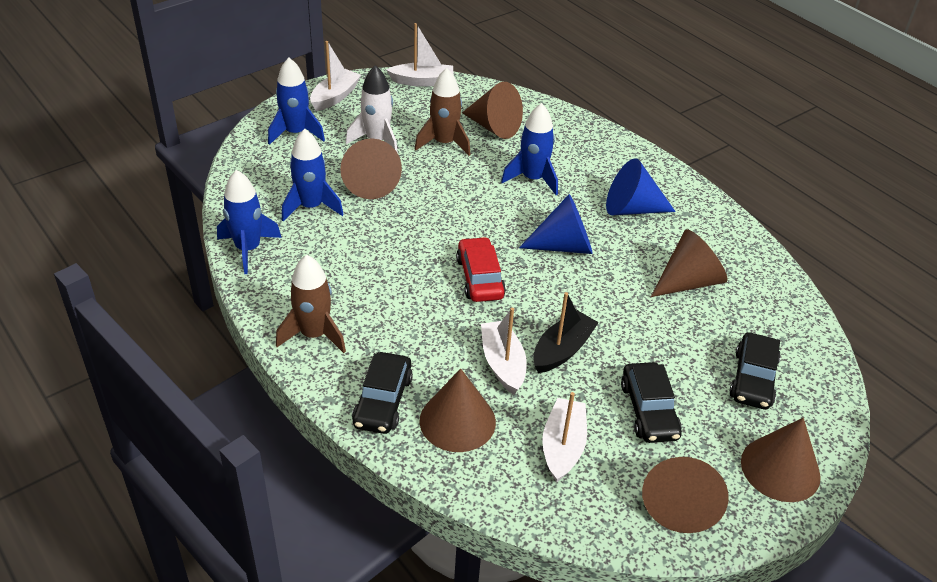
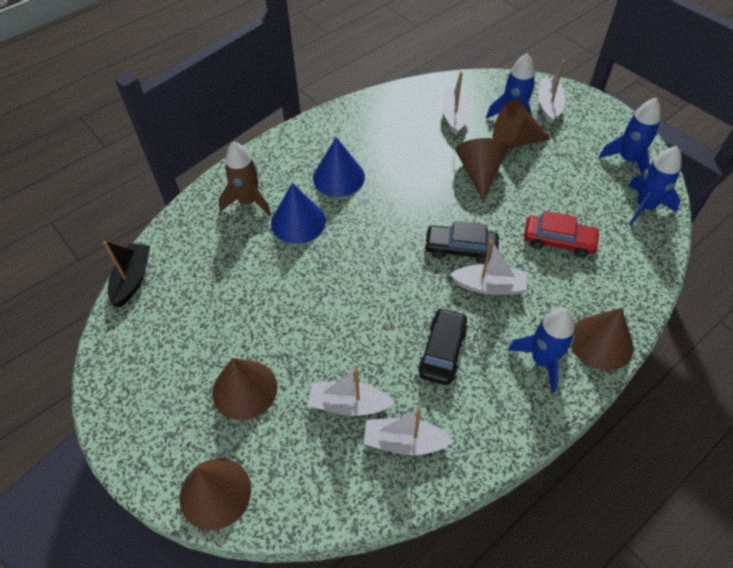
black car: [352,352,413,434] [621,362,682,443] [729,332,781,409] = 3 -> [418,308,468,385] [424,221,499,263] = 2
brown cone: [340,138,402,199] [419,368,496,452] [462,82,523,139] [642,457,729,533] [651,229,728,297] [741,418,821,502] = 6 -> [179,458,251,530] [212,358,277,420] [455,138,509,201] [493,99,550,149] [571,308,634,371] = 5
brown rocket: [276,255,346,353] [415,68,471,156] = 2 -> [218,142,271,216] = 1
white boat: [310,41,361,111] [386,23,454,87] [481,308,527,395] [542,392,587,483] = 4 -> [308,367,395,416] [364,408,454,455] [442,71,470,136] [450,240,527,295] [538,60,566,125] = 5
white rocket: [346,65,398,153] = 1 -> none = 0

